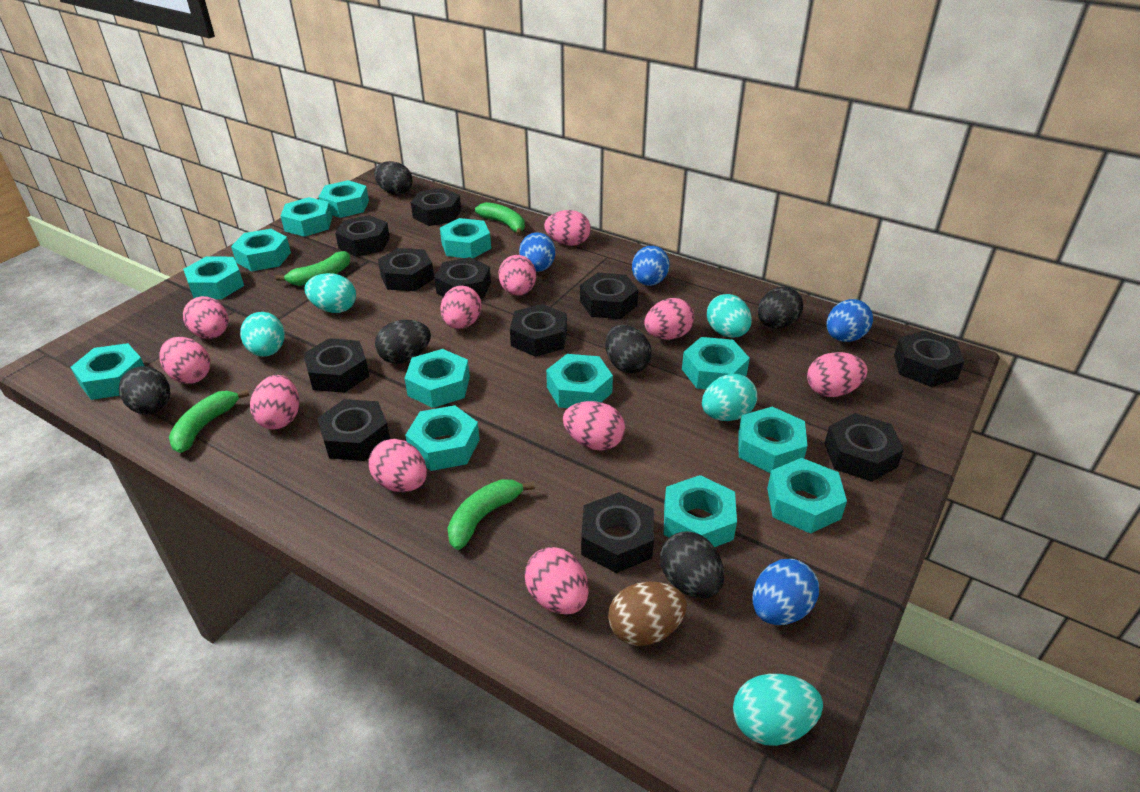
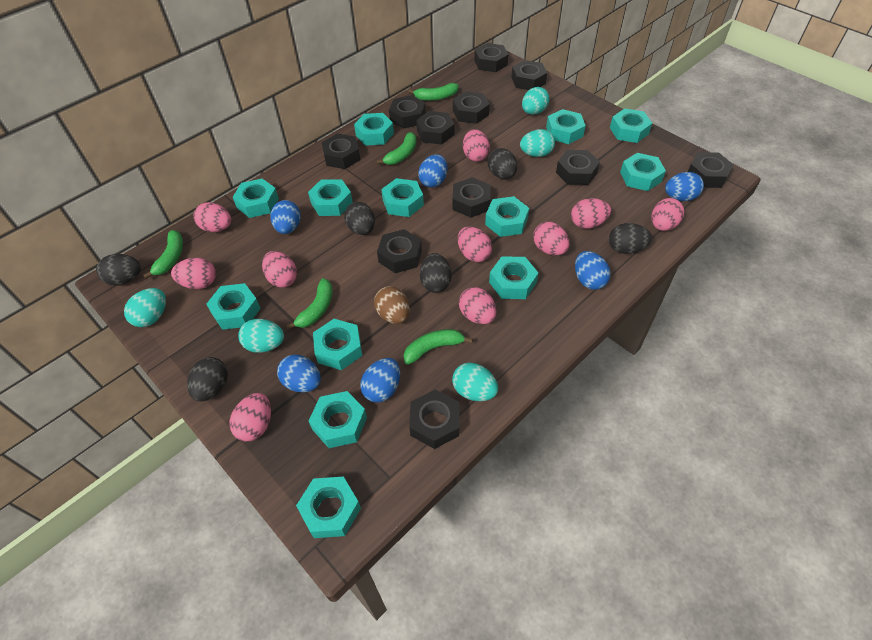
blue egg: [519,232,555,272] [632,246,670,286] [753,559,819,625] [827,299,873,342] = 4 -> [270,200,301,234] [277,354,321,392] [360,358,400,403] [418,154,447,188] [575,251,610,290] [665,172,704,201] = 6
green banana: [169,390,250,453] [275,251,350,286] [447,479,535,550] [475,202,525,236] = 4 -> [143,230,183,279] [286,278,333,329] [377,132,416,165] [404,329,473,365] [408,83,458,101] = 5
pink egg: [159,337,210,384] [183,296,228,339] [250,375,299,429] [368,439,427,492] [440,286,481,329] [499,255,536,296] [525,547,589,615] [544,210,591,246] [563,401,625,451] [644,298,694,340] [807,352,868,397] = 11 -> [171,258,216,289] [194,202,231,232] [229,393,271,441] [262,251,297,287] [458,227,492,262] [459,287,496,324] [463,129,490,161] [533,222,569,255] [571,198,611,229] [651,198,685,231] = 10

